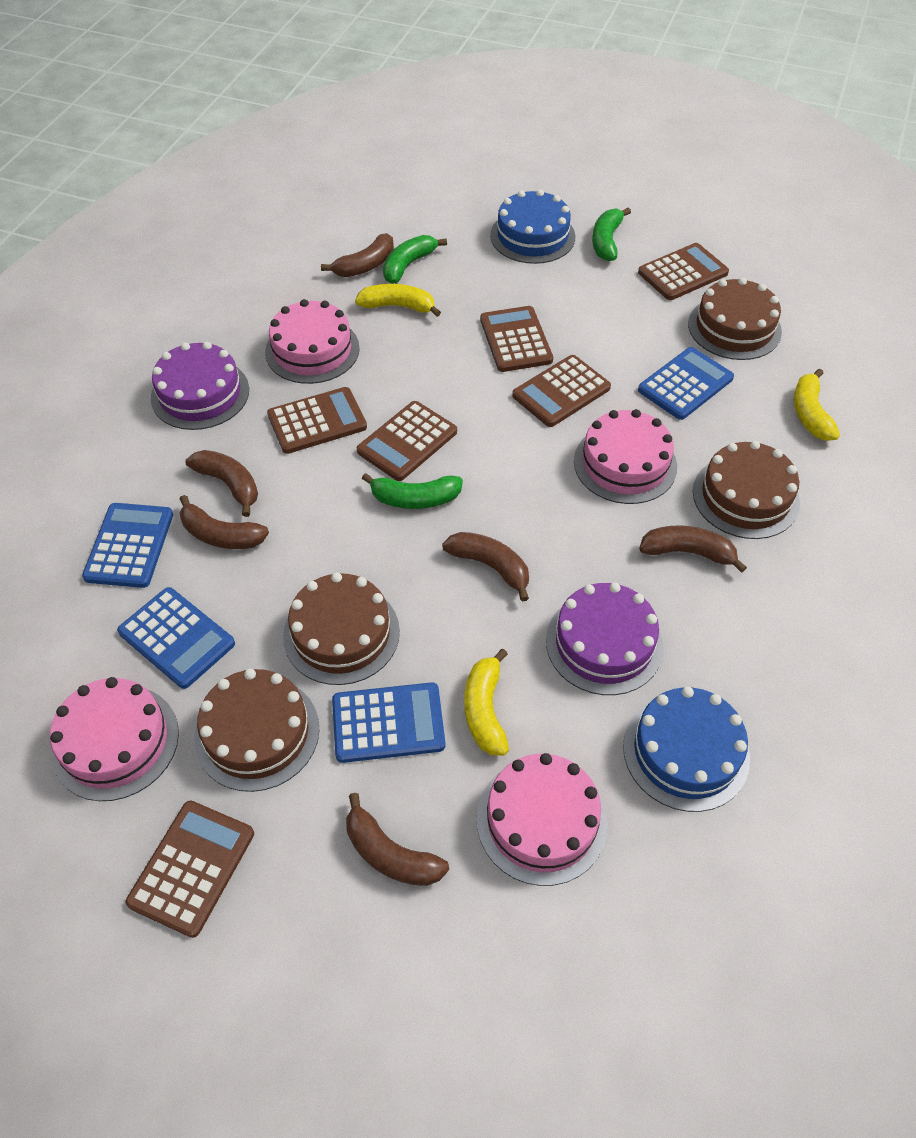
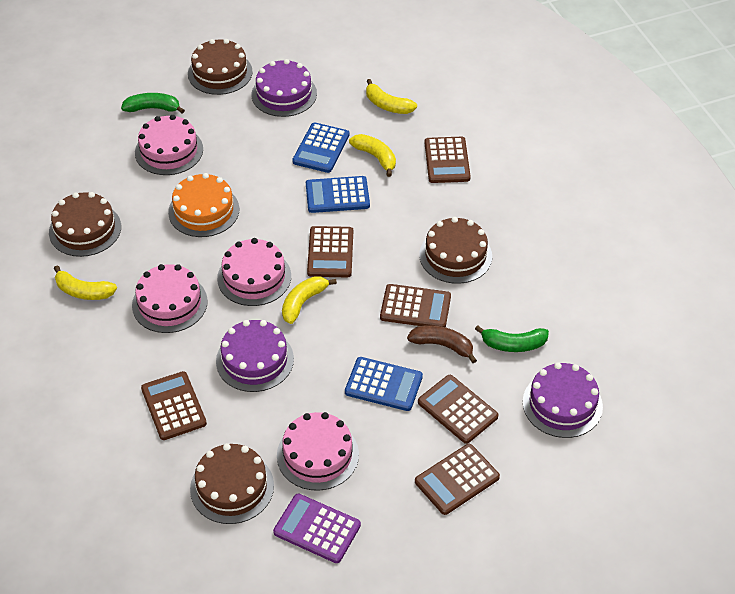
blue cake: [490,189,575,264] [623,687,750,812] = 2 -> none = 0
blue calculator: [82,503,173,588] [117,587,235,689] [332,682,445,763] [638,347,734,420] = 4 -> [292,122,350,173] [306,176,370,213] [345,357,423,411] = 3
brown banana: [179,495,269,549] [185,450,258,517] [321,233,394,277] [346,793,449,886] [442,532,529,602] [639,525,747,573] = 6 -> [407,325,477,363] = 1
green banana: [362,473,463,509] [383,235,447,284] [592,208,631,261] = 3 -> [121,93,185,114] [475,325,549,352] = 2
orange cake: none = 0 -> [168,173,239,237] = 1
purple cake: [151,342,249,430] [546,583,663,695] = 2 -> [216,320,294,392] [252,59,317,117] [523,362,603,438] = 3
purple calculator: none = 0 -> [273,494,361,563] = 1
yellow banana: [355,284,441,317] [465,649,509,755] [794,368,840,441] = 3 -> [54,265,117,300] [282,276,337,324] [349,134,396,177] [366,79,417,114] = 4

